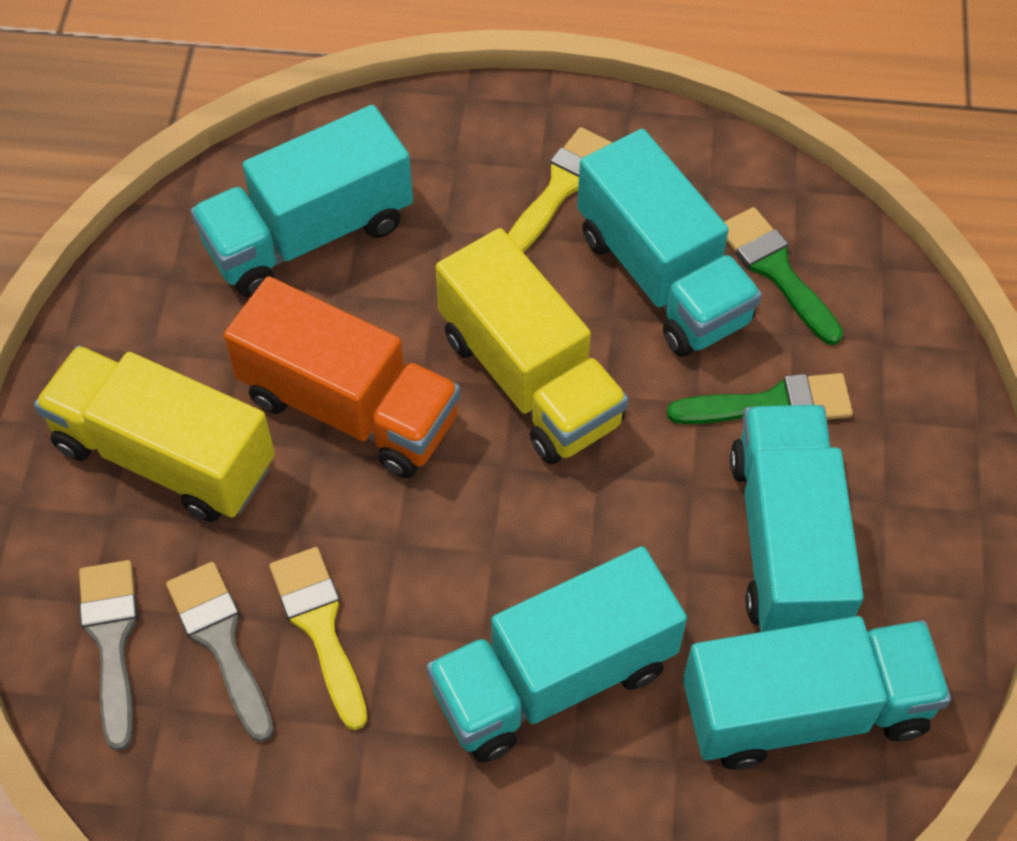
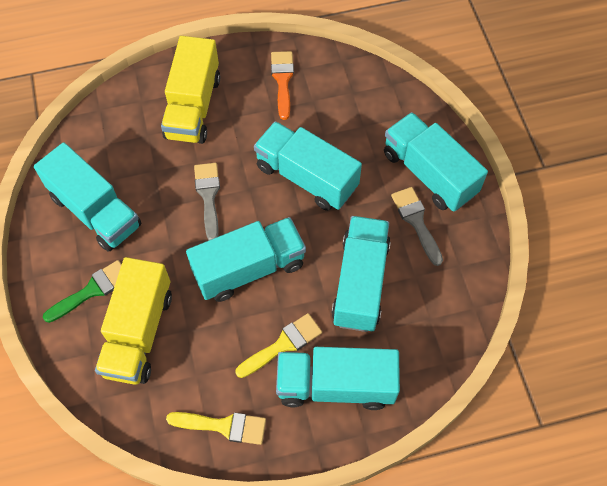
green brush: [667,373,853,424] [724,207,843,345] = 2 -> [43,260,122,323] = 1
orange brush: none = 0 -> [271,51,294,120] = 1
orange truck: [224,276,461,478] = 1 -> none = 0
turquoise truck: [190,105,413,297] [426,546,687,762] [577,129,762,357] [683,616,951,770] [730,405,864,632] = 5 -> [34,142,142,252] [186,217,306,302] [254,121,362,211] [276,347,400,410] [331,216,391,332] [384,112,488,212] = 6

